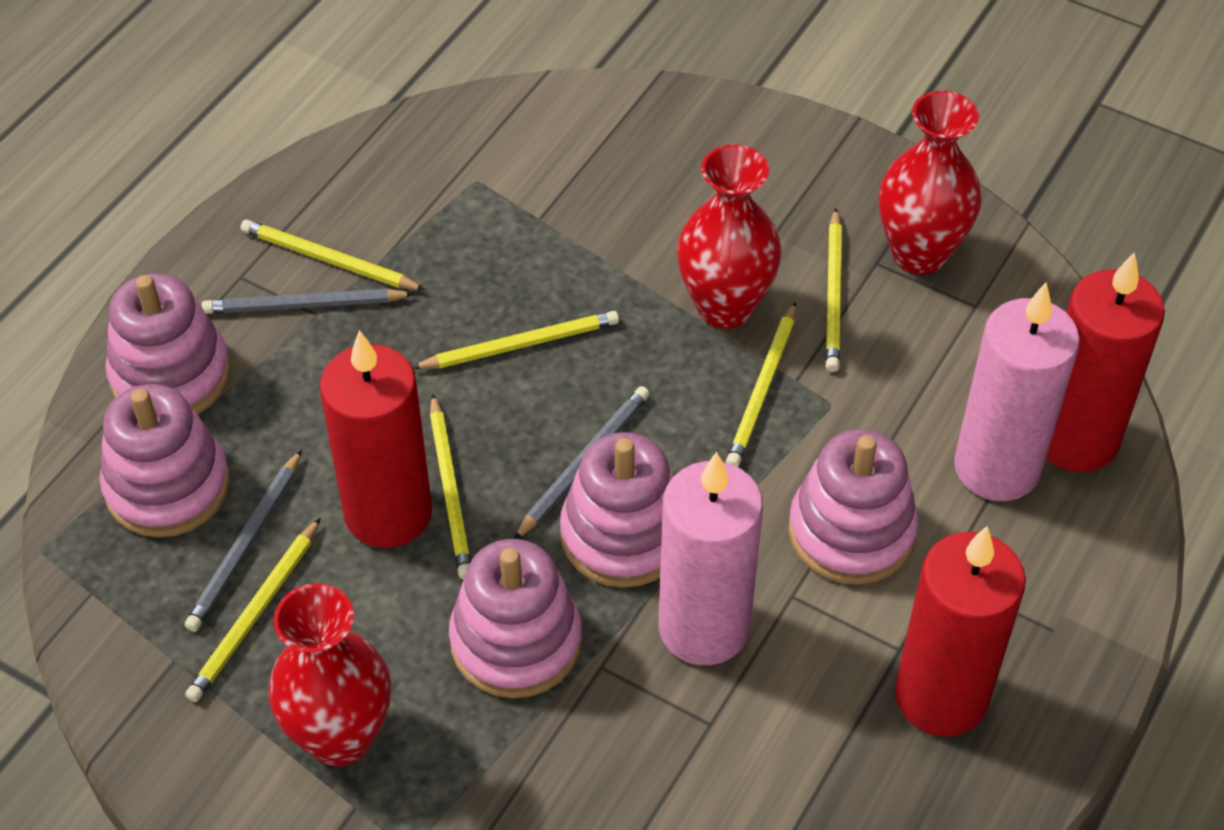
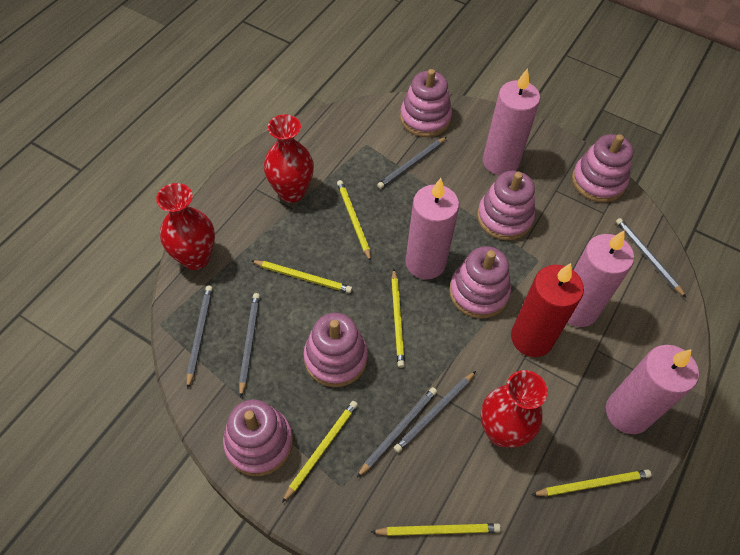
grey pencil: [185,450,302,632] [202,288,415,314] [514,386,650,539] = 3 -> [187,286,213,389] [239,293,260,398] [357,387,437,477] [377,137,447,189] [394,371,476,453] [616,218,686,297] = 6
pink candle: [659,452,763,665] [954,283,1080,501] = 2 -> [405,178,459,279] [483,68,540,175] [567,231,634,327] [606,345,699,434] = 4
pink stacking toy: [100,384,230,537] [105,273,231,414] [449,539,582,698] [560,432,674,588] [789,429,919,585] = 5 -> [223,399,293,476] [303,313,368,387] [400,69,452,137] [449,246,511,319] [477,171,535,240] [572,134,634,203] = 6
red candle: [319,330,432,548] [895,526,1026,737] [1046,252,1165,472] = 3 -> [511,263,584,357] = 1

